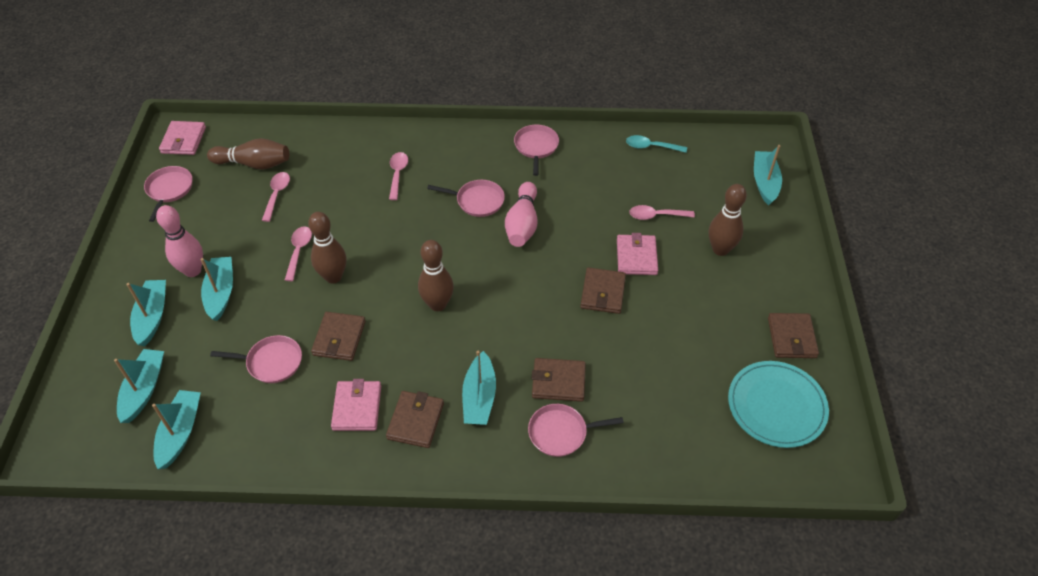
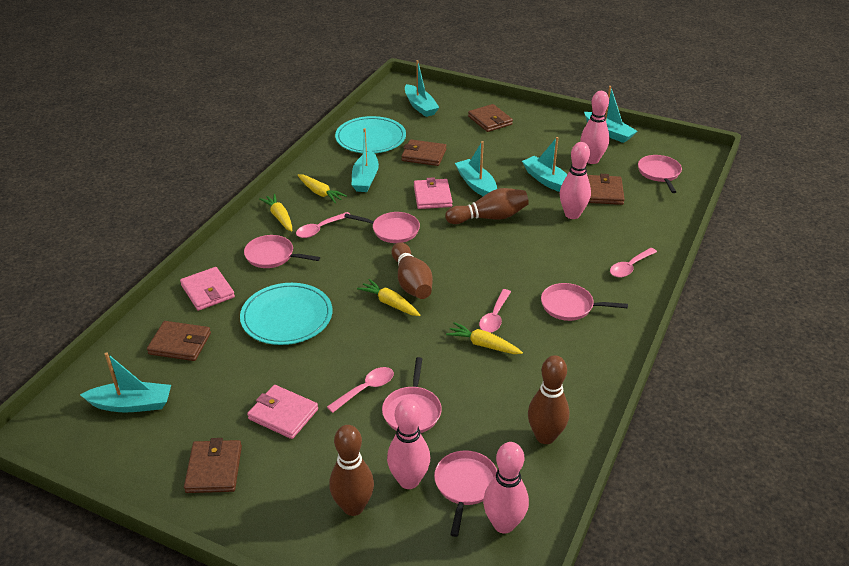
pink bowling pin: [156,205,203,277] [505,182,538,247] = 2 -> [387,399,430,489] [483,442,529,534] [560,142,591,219] [580,91,610,164] = 4
pink pan: [144,166,192,222] [210,335,302,383] [427,180,505,217] [514,125,559,176] [528,404,624,457] = 5 -> [244,235,320,268] [344,212,420,243] [382,357,442,433] [434,450,497,537] [541,283,628,321] [638,155,682,193] = 6
turquoise plate: [728,361,829,448] = 1 -> [240,283,332,345] [335,116,406,153] = 2
turquoise spoon: [626,135,687,153] = 1 -> none = 0
yellow carrot: none = 0 -> [259,194,292,231] [298,174,347,203] [357,279,420,316] [446,322,523,354] = 4

